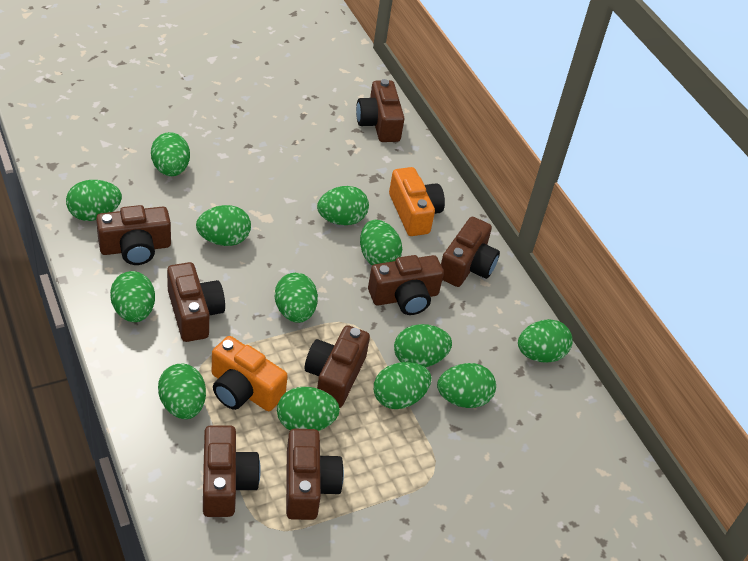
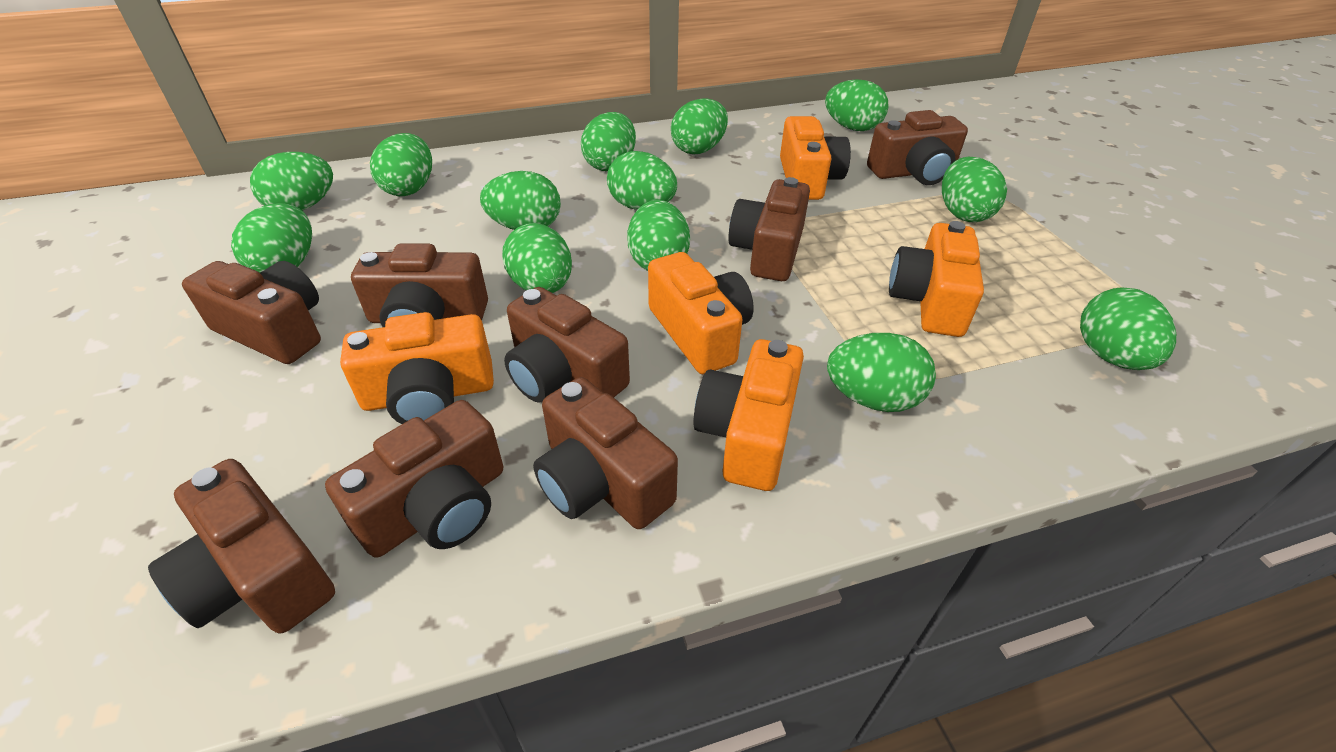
orange camera: [212,336,288,411] [389,167,445,236] = 2 -> [340,312,494,424] [648,252,754,374] [693,339,804,491] [780,116,851,200] [889,221,984,337] = 5

